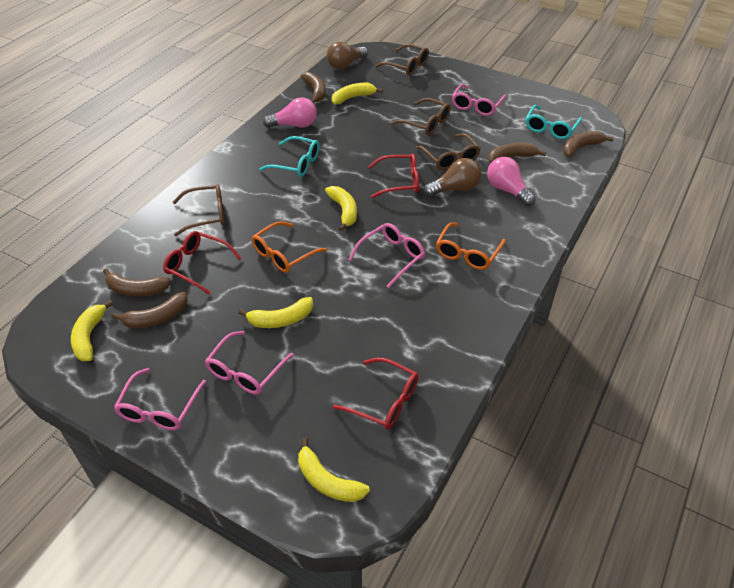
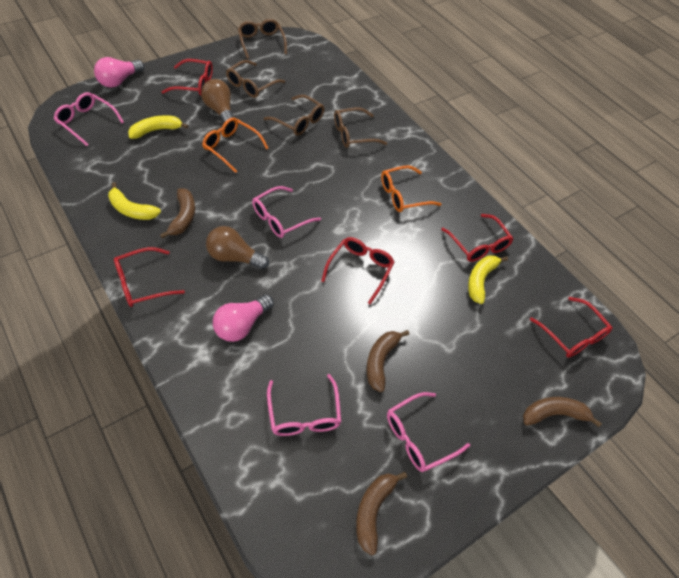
brown banana: [103,268,171,297] [112,292,188,328] [301,72,326,103] [488,142,546,164] [563,131,613,157] = 5 -> [160,188,195,239] [356,472,407,555] [366,330,409,392] [523,397,602,427] = 4
red glasses: [163,231,242,294] [333,357,418,429] [368,154,419,198] = 3 -> [114,247,185,307] [162,59,213,95] [321,237,395,305] [441,214,513,262] [530,297,612,357] = 5
turquoise glasses: [259,136,319,177] [526,105,582,139] = 2 -> none = 0
yellow banana: [71,300,114,361] [238,297,313,328] [298,438,370,502] [325,186,357,231] [332,83,383,104] = 5 -> [108,182,161,220] [128,116,189,139] [468,255,508,304] = 3

